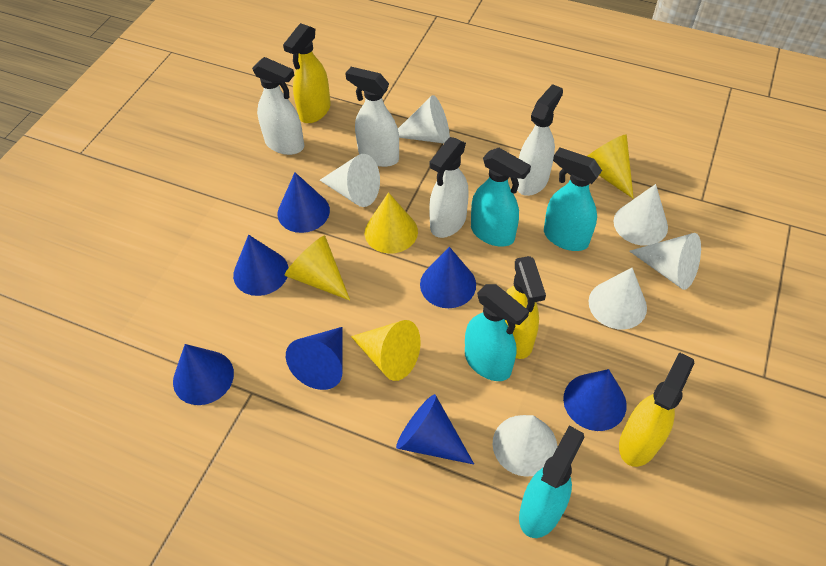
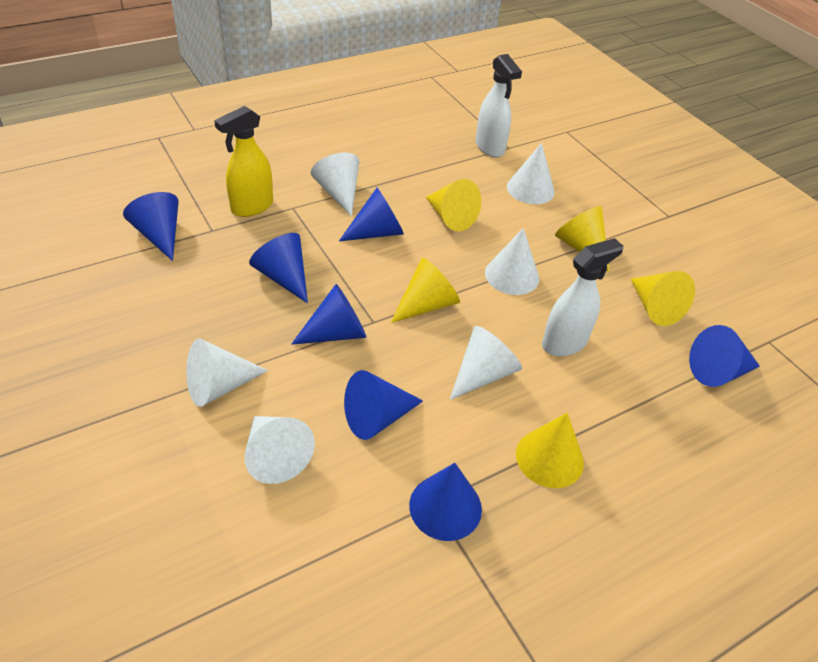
turquoise spray bottle: [465,284,529,381] [471,148,531,246] [519,426,584,538] [544,148,602,251] = 4 -> none = 0
white spray bottle: [252,57,304,155] [345,67,399,167] [429,137,469,238] [517,84,563,196] = 4 -> [475,54,522,157] [542,238,624,356] = 2
yellow cone: [284,235,350,300] [351,320,421,381] [365,192,418,254] [587,134,634,199] = 4 -> [391,258,460,323] [426,179,481,231] [516,413,584,488] [555,206,609,272] [631,271,695,326] = 5
yellow spray bottle: [283,23,331,123] [505,256,546,359] [619,352,694,467] = 3 -> [214,106,273,217] = 1

